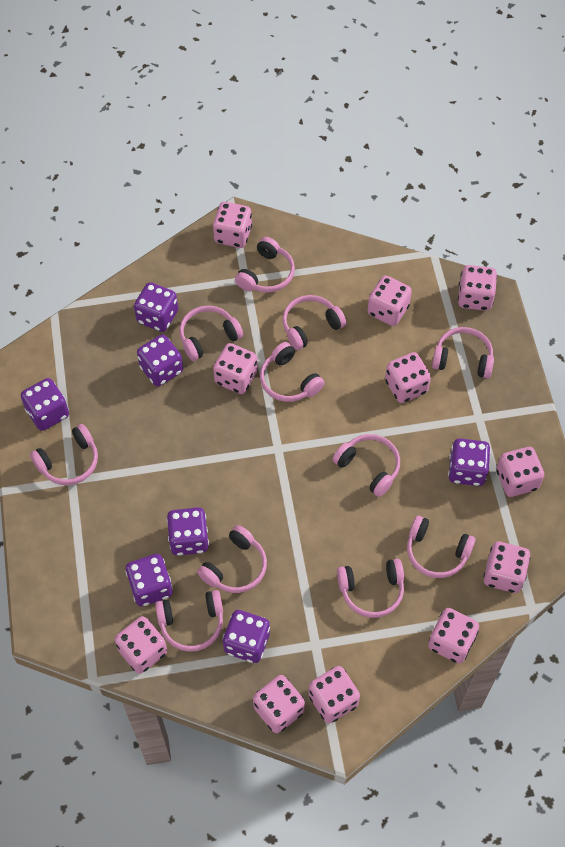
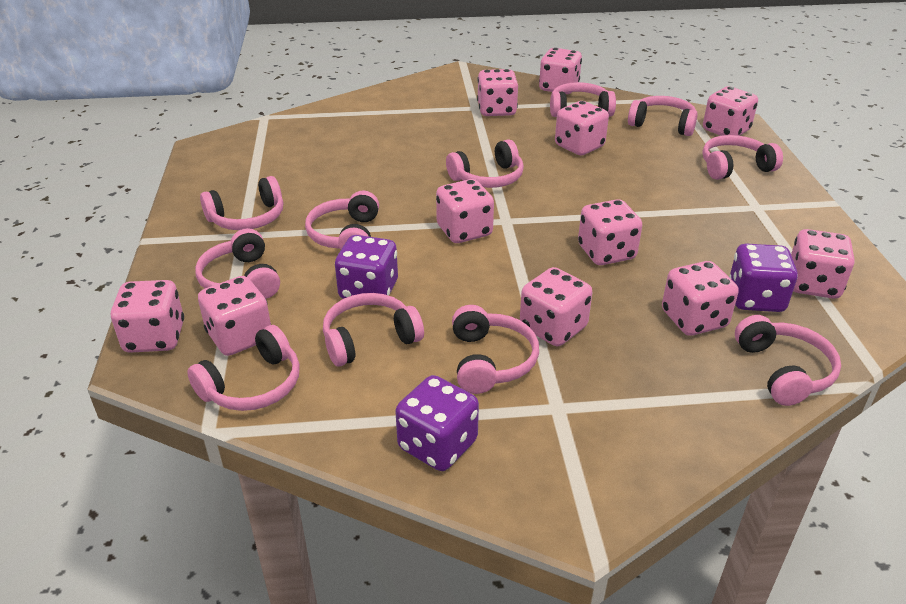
purple dice: [21,378,69,431] [125,554,173,607] [134,282,178,332] [137,334,183,387] [167,507,209,556] [223,610,270,663] [448,439,491,486] = 7 -> [335,235,398,299] [395,375,479,471] [729,244,798,312] = 3

